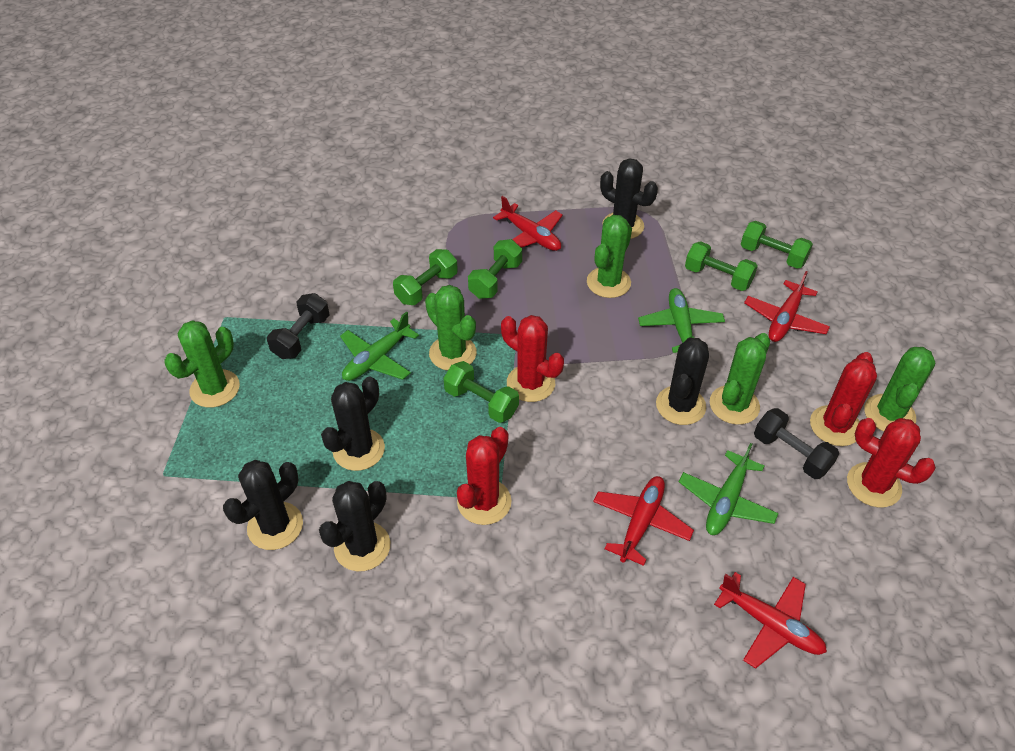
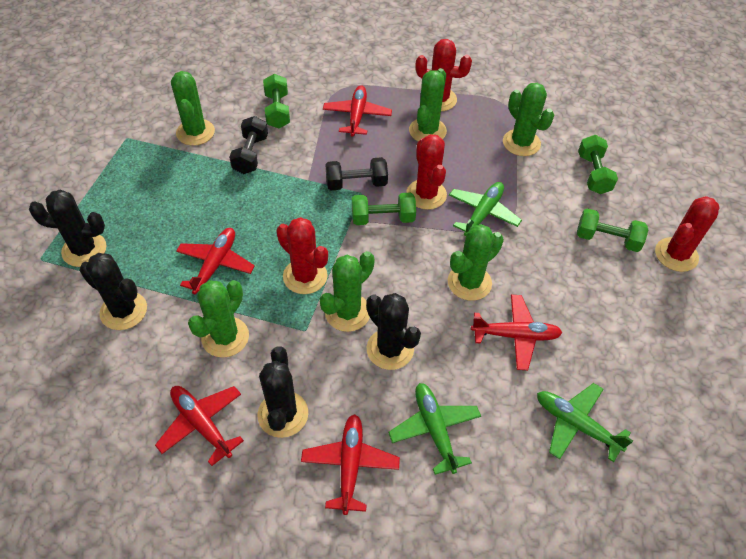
black cactus: [223,460,303,550] [319,481,390,571] [321,377,385,471] [600,158,658,239] [656,338,709,425] = 5 -> [29,190,107,267] [80,253,147,330] [257,347,309,438] [366,293,421,370] = 4
green cactus: [164,320,240,408] [425,285,477,371] [587,215,632,298] [710,333,770,425] [864,347,936,431] = 5 -> [171,71,215,146] [188,280,249,358] [320,251,375,332] [409,68,447,141] [448,224,504,301] [503,83,554,156] = 6
green dumbbell: [393,249,458,305] [443,361,519,423] [468,239,522,299] [685,241,758,291] [741,221,813,269] = 5 -> [263,74,290,128] [352,193,416,225] [577,208,648,252] [578,135,618,194] = 4
red plane: [493,196,563,251] [593,476,694,566] [714,572,827,669] [744,271,830,342] = 4 -> [155,386,244,466] [176,228,255,295] [301,414,400,515] [323,85,392,137] [471,295,562,370] = 5

